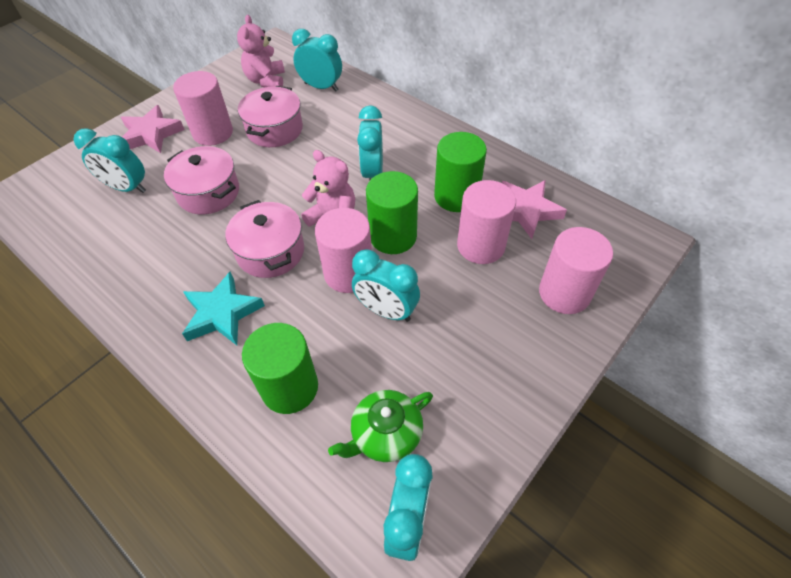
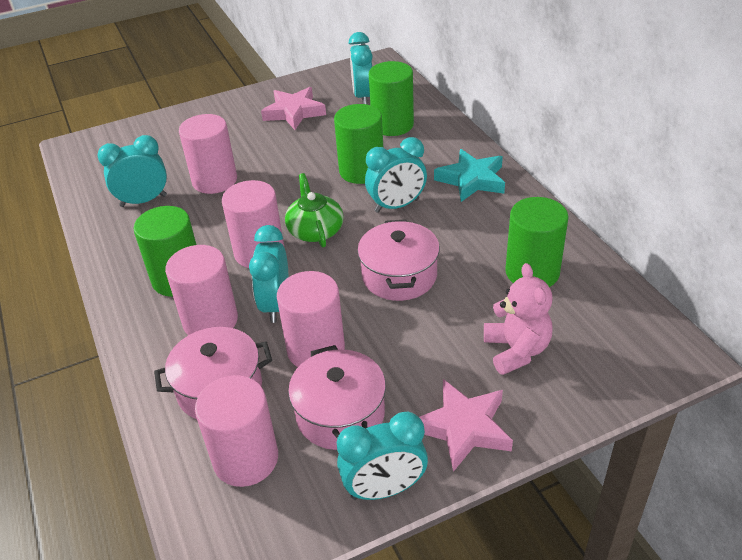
green cylinder: [242,323,318,414] [366,171,418,254] [434,132,487,212] = 3 -> [133,206,196,297] [334,104,383,184] [369,61,414,136] [505,197,569,287] = 4
pink cylinder: [173,71,233,146] [315,208,372,293] [457,180,516,264] [539,227,613,314] = 4 -> [165,245,238,335] [179,114,237,194] [195,375,278,487] [222,180,284,268] [277,271,345,367] = 5
pink teddy bear: [237,15,285,87] [301,150,355,227] = 2 -> [484,263,553,375] = 1

